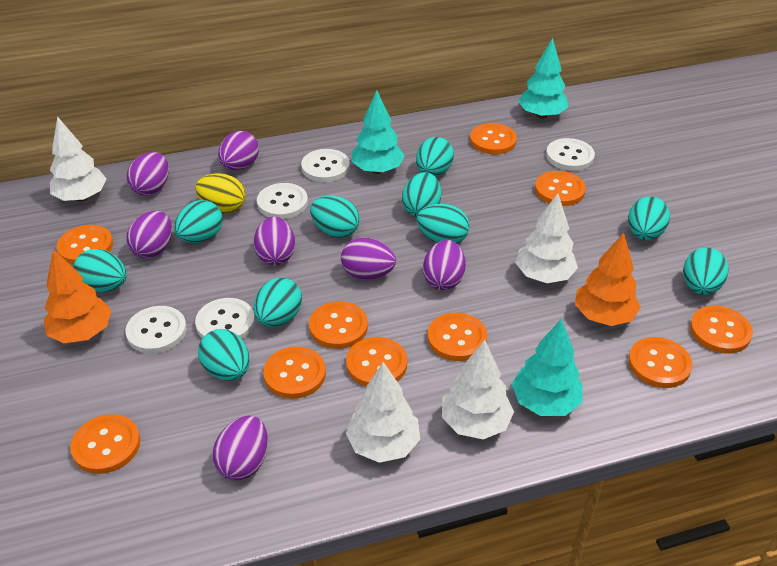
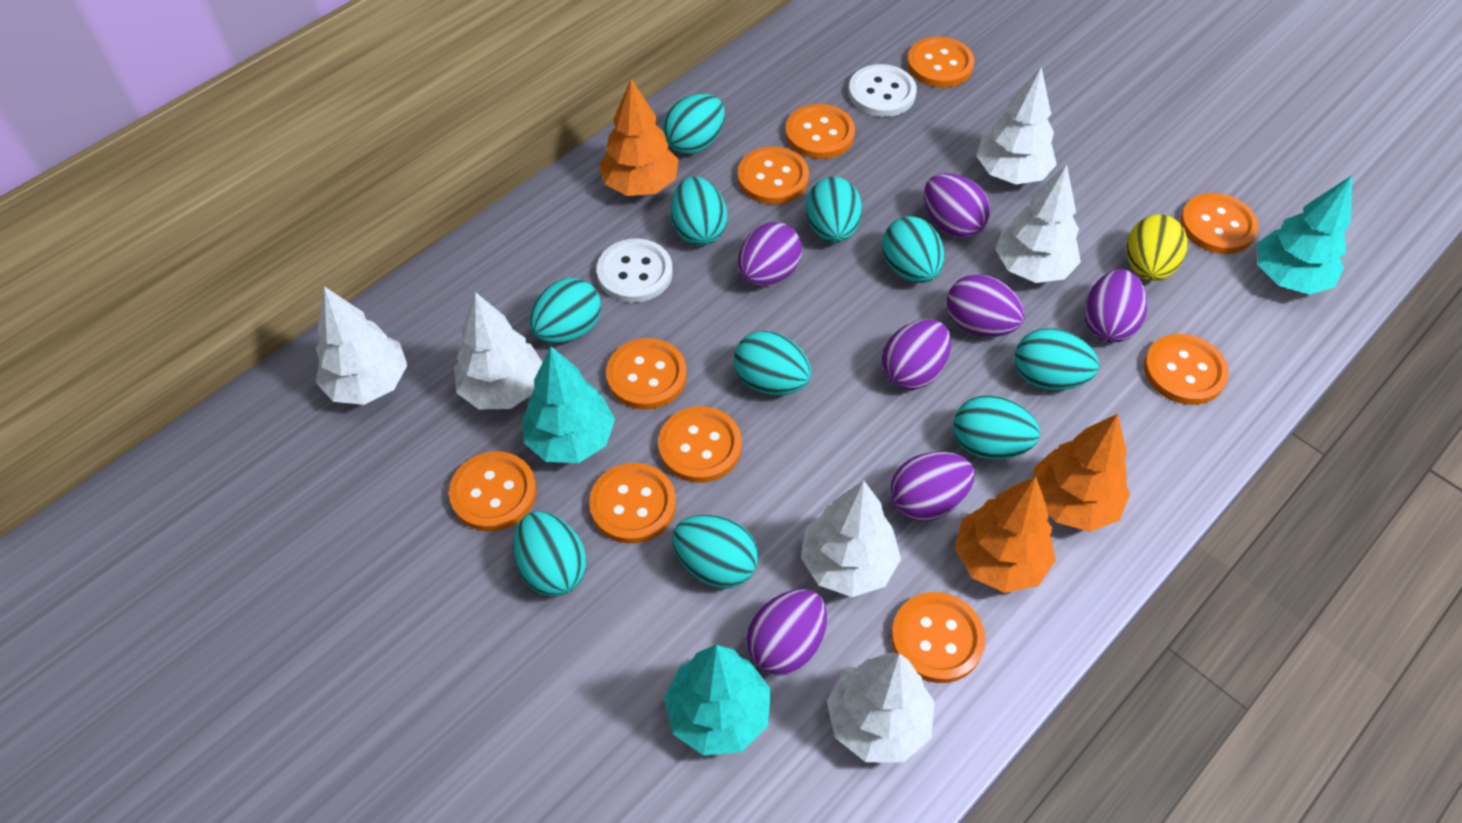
orange tree: [44,249,111,343] [575,233,641,326] = 2 -> [599,79,679,196] [955,476,1056,593] [1034,414,1130,532] = 3
white button: [125,306,187,354] [195,298,255,339] [257,183,308,219] [301,149,350,182] [546,138,595,171] = 5 -> [597,239,673,303] [848,64,917,117] = 2
white tree: [50,116,107,202] [346,362,420,463] [442,340,514,439] [516,193,578,283] = 4 -> [316,286,408,405] [454,292,543,409] [801,480,901,597] [827,653,935,763] [976,67,1057,184] [995,164,1081,283] = 6

